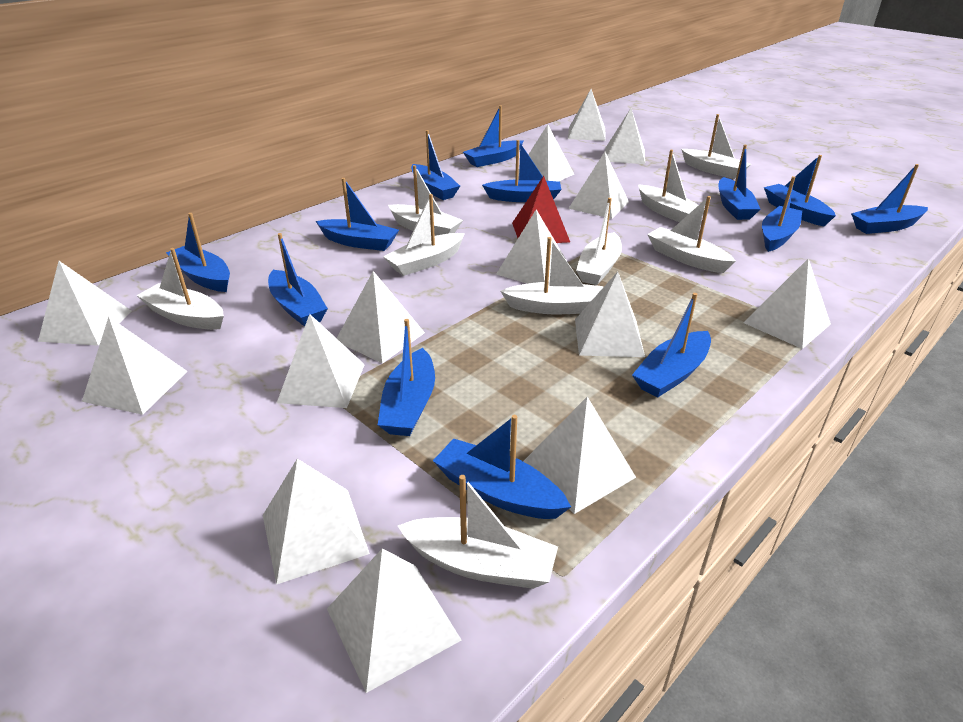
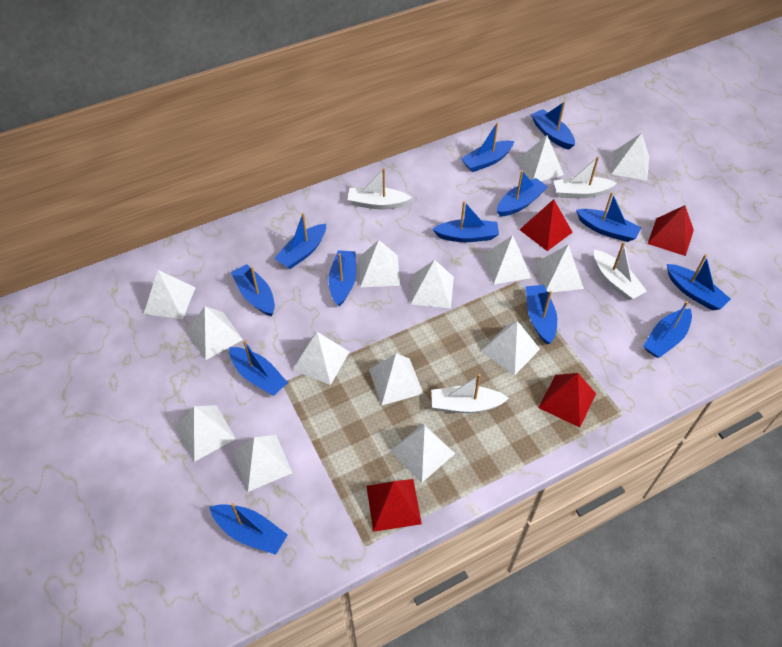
red pyramid: [512,176,570,243] = 1 -> [367,479,422,532] [519,199,573,251] [538,373,596,428] [647,205,694,256] = 4
white boat: [136,248,224,330] [383,194,465,276] [388,165,463,236] [398,475,558,589] [500,237,603,314] [576,198,622,285] [638,150,705,222] [647,196,736,273] [681,114,751,179] = 9 -> [348,168,412,209] [431,374,509,413] [554,156,617,198] [594,242,647,300] = 4

